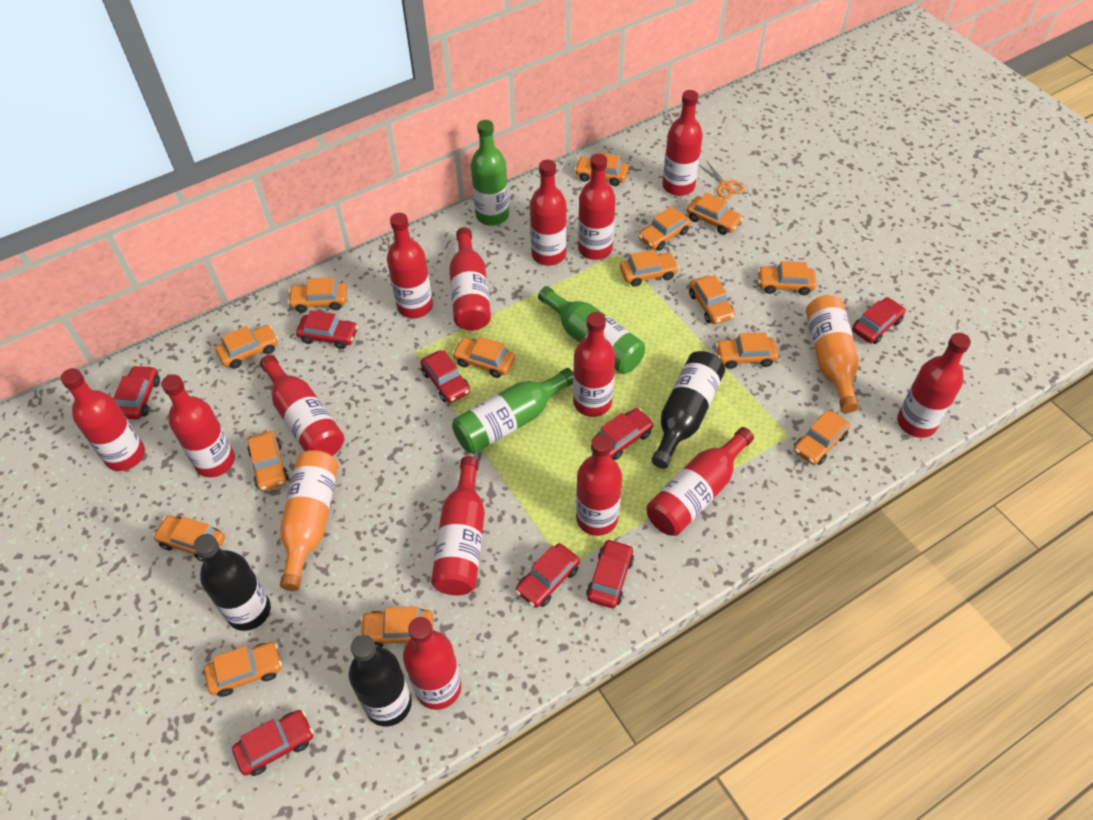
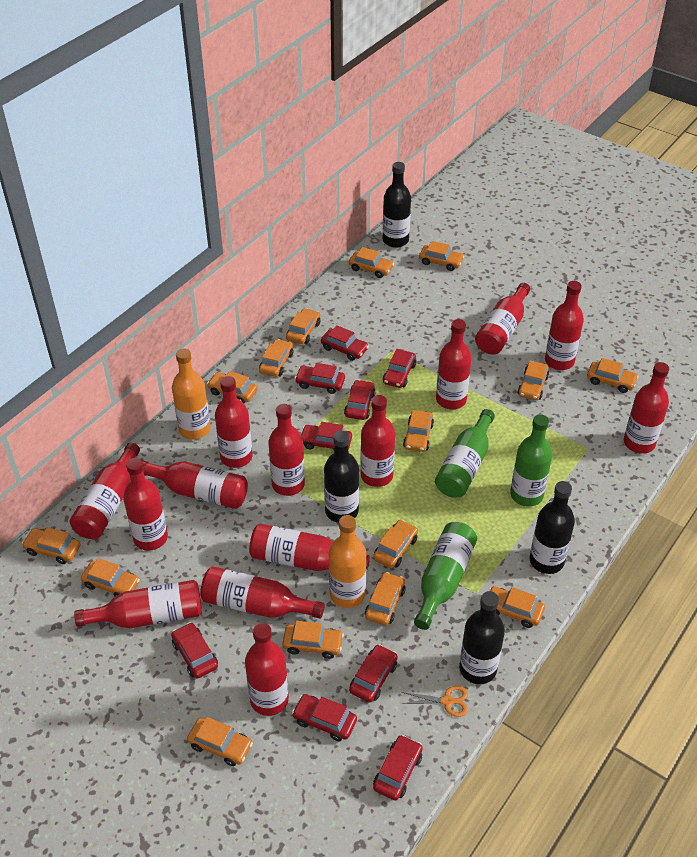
black bottle: [194,534,271,631] [349,635,412,726] [651,351,725,469] = 3 -> [324,431,359,523] [383,162,411,248] [459,591,505,684] [530,481,575,574] = 4
red car: [113,365,160,420] [232,710,313,776] [296,310,358,349] [420,350,470,403] [516,543,580,608] [586,539,634,608] [596,408,654,460] [852,297,906,344] = 8 -> [171,622,218,679] [292,694,357,741] [295,363,345,394] [301,422,352,451] [321,325,369,361] [344,380,376,420] [349,644,398,703] [373,735,423,801] [383,349,416,388] = 9

